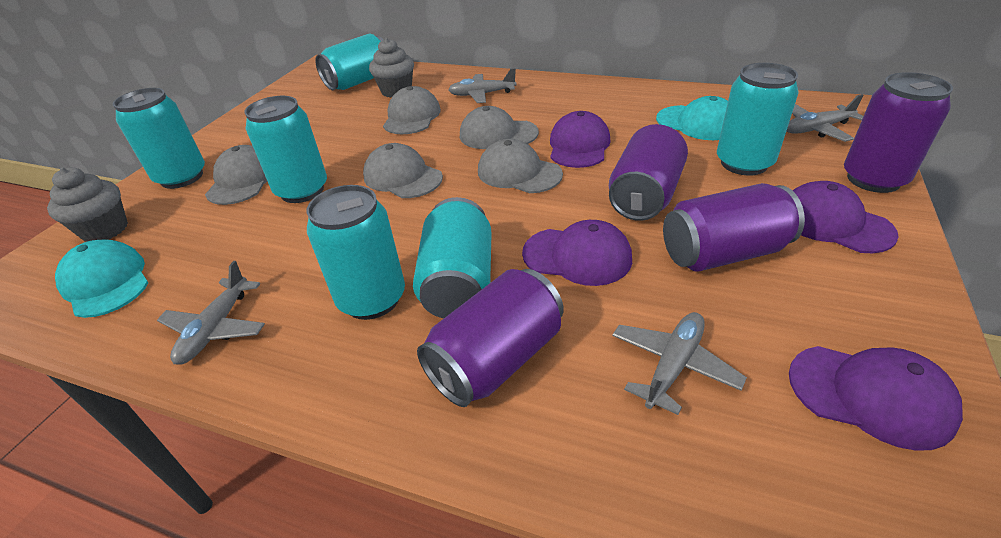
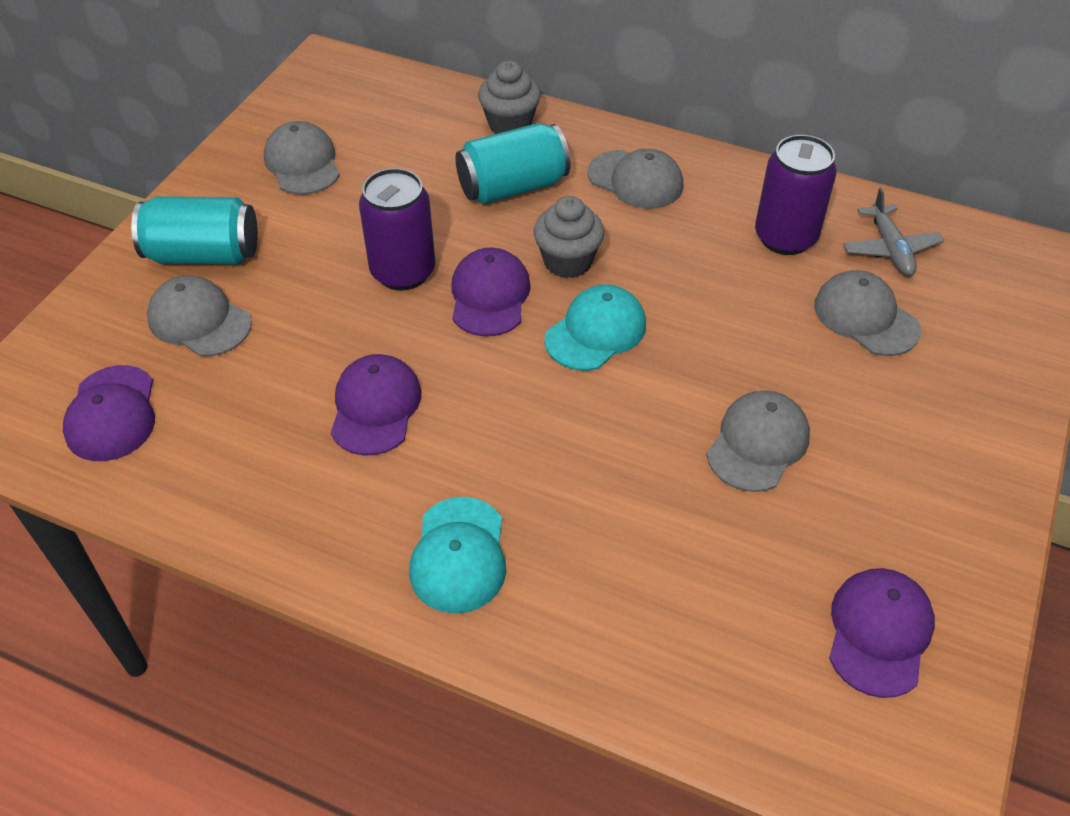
grey plane: [157,261,265,365] [448,68,516,103] [612,312,747,415] [787,94,864,142] = 4 -> [843,188,944,276] = 1
purple can: [417,269,564,407] [609,124,688,221] [663,183,805,272] [844,72,953,193] = 4 -> [359,168,435,291] [755,135,837,255] = 2
turquoise can: [113,88,205,189] [244,96,327,203] [307,185,405,320] [315,34,383,90] [413,197,492,318] [717,63,799,176] = 6 -> [131,196,258,265] [455,123,570,204] = 2

